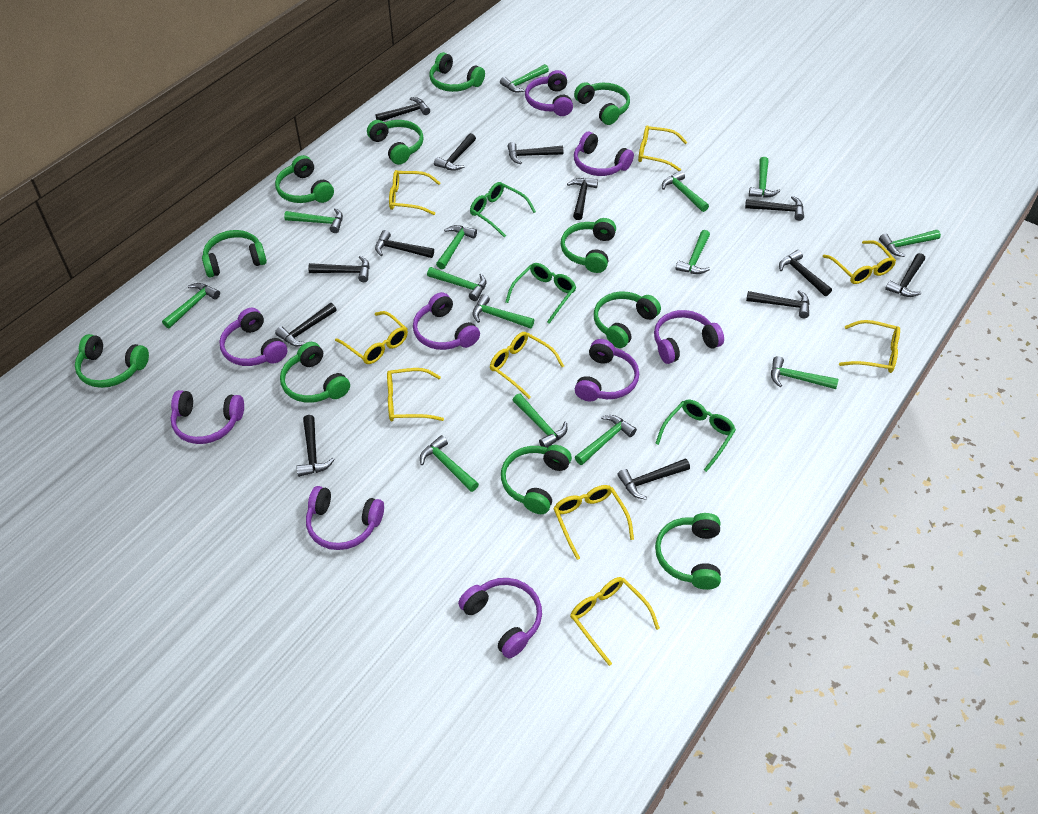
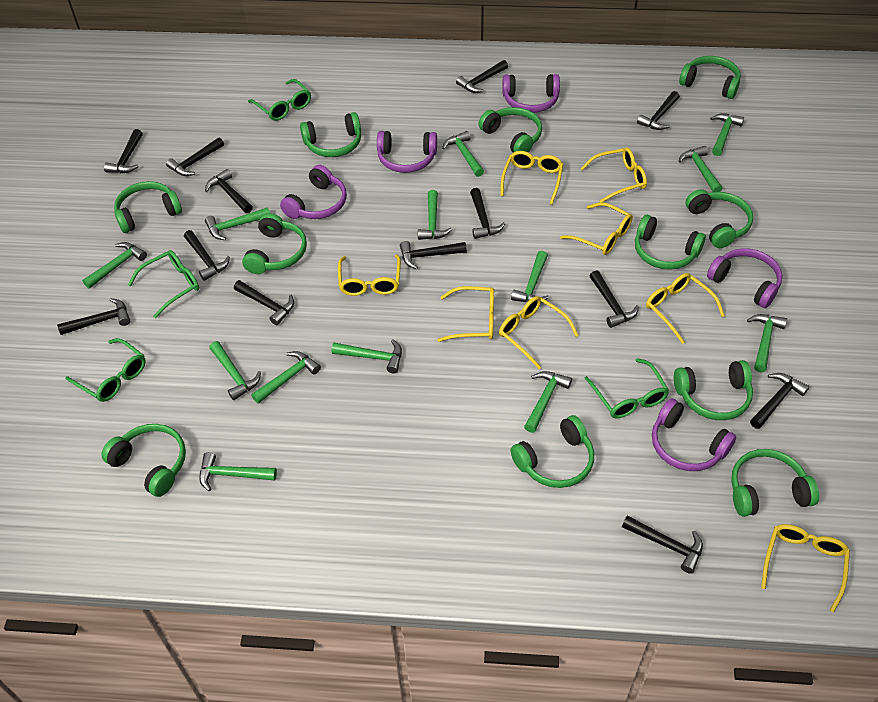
green glasses: [470,182,536,237] [505,263,576,324] [655,400,736,472] = 3 -> [65,338,146,402] [128,250,199,318] [248,79,311,121] [584,358,669,418] = 4
green hammer: [162,283,220,329] [284,208,343,233] [420,435,479,492] [427,267,486,301] [436,225,477,269] [473,294,534,329] [500,64,549,92] [513,394,567,448] [575,415,637,465] [662,171,709,212] [676,230,710,274] [749,157,780,198] [771,356,839,389] [879,230,941,257] = 14 -> [82,242,147,289] [199,452,277,491] [205,207,270,240] [209,341,261,400] [251,351,321,404] [331,339,402,373] [418,190,452,240] [442,131,484,177] [511,251,549,303] [524,371,572,433] [679,146,722,192] [710,113,744,156] [747,314,787,372] = 13
purple headphones: [171,390,244,444] [219,308,287,366] [306,486,384,550] [413,292,480,350] [458,578,542,658] [525,70,573,116] [574,132,634,176] [575,339,639,401] [654,310,724,364] = 9 -> [280,165,347,219] [377,131,437,173] [502,74,560,113] [652,398,736,471] [707,248,782,308] = 5
yellow glasses: [335,311,408,364] [387,368,444,421] [389,170,440,215] [490,332,564,399] [553,485,634,560] [570,577,660,666] [638,125,687,171] [823,240,896,284] [839,320,900,373] = 9 -> [338,254,401,296] [437,286,494,342] [499,296,579,369] [501,151,563,205] [560,202,633,255] [580,147,647,202] [646,273,725,344] [761,524,850,612] = 8

